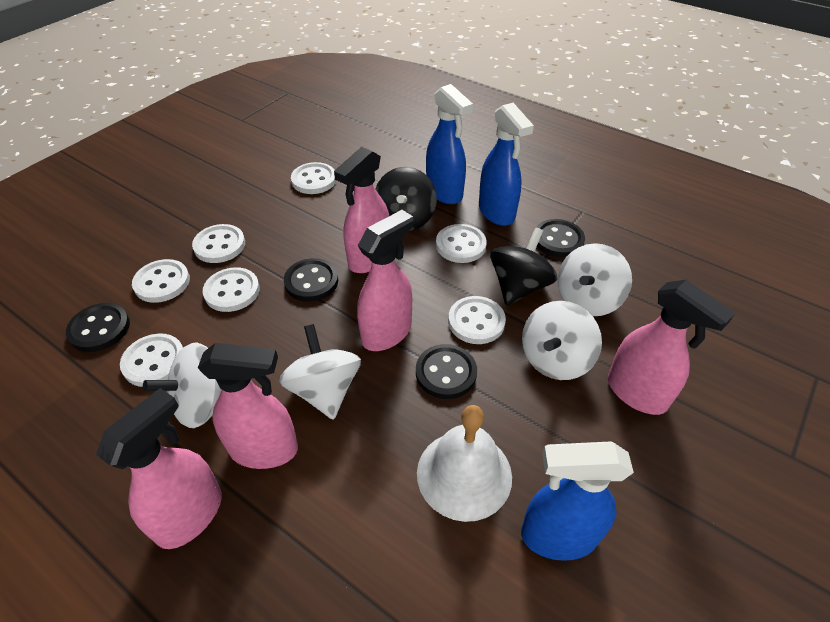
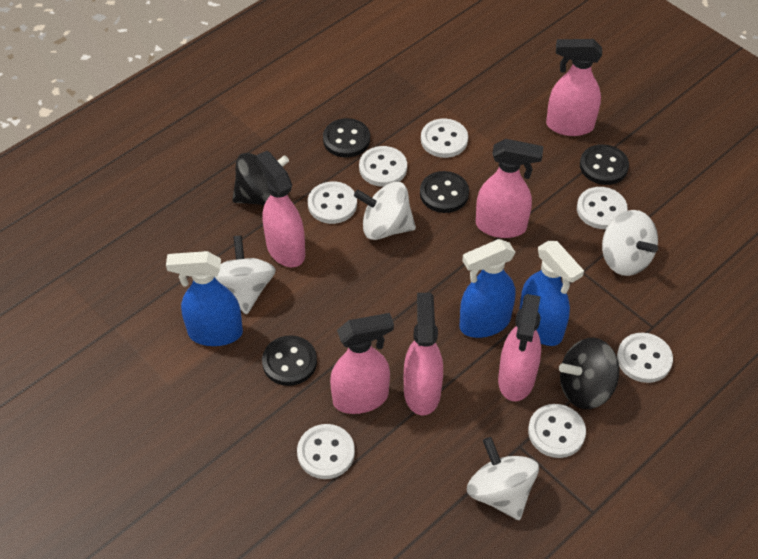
pink spray bottle: [96,388,222,549] [198,343,298,469] [334,147,389,273] [357,210,413,351] [608,280,735,415] = 5 -> [256,151,305,267] [330,313,394,414] [404,293,443,416] [476,139,543,238] [498,294,541,401] [546,39,602,136] = 6
white bell: [417,405,512,522] = 1 -> none = 0

